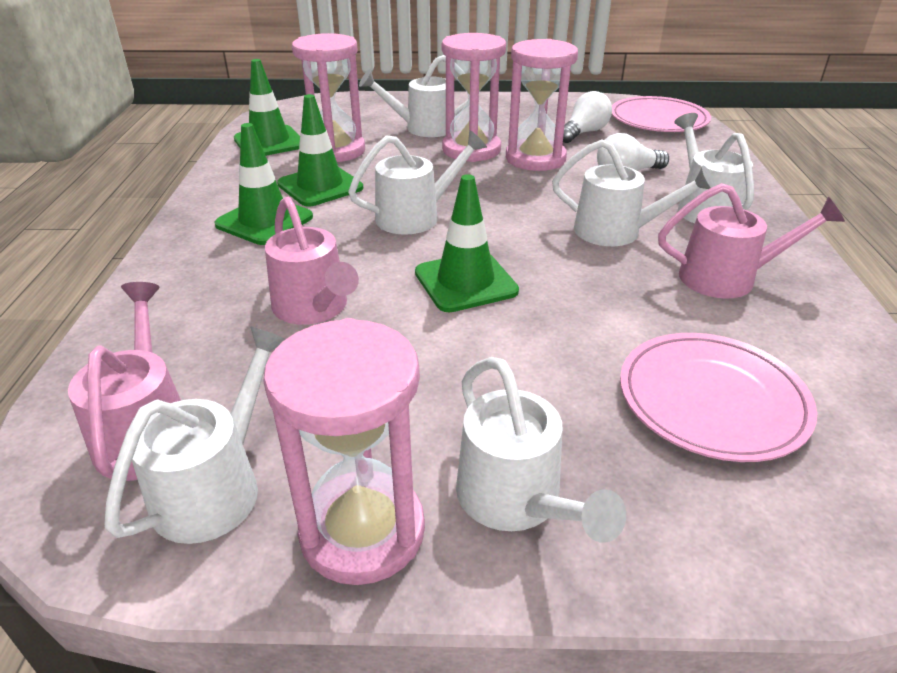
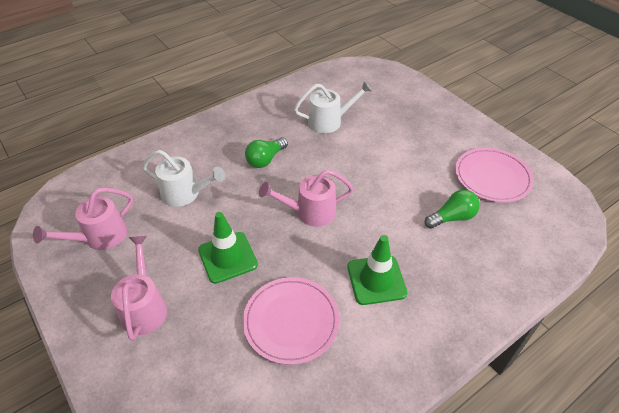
green light bulb: none = 0 -> [245,137,288,168] [425,190,480,229] = 2
green traffic cone: [214,123,313,245] [234,59,300,156] [277,94,363,207] [415,174,519,312] = 4 -> [198,212,258,284] [347,235,407,305] = 2
pink hourglass: [263,318,425,585] [292,33,365,162] [442,33,506,162] [506,39,578,171] = 4 -> none = 0
white light bulb: [563,91,612,143] [597,133,669,171] = 2 -> none = 0
white watering can: [104,327,286,544] [348,130,487,235] [359,55,469,137] [456,357,626,543] [552,139,715,246] [674,113,754,224] = 6 -> [142,150,225,207] [294,81,372,133] = 2

